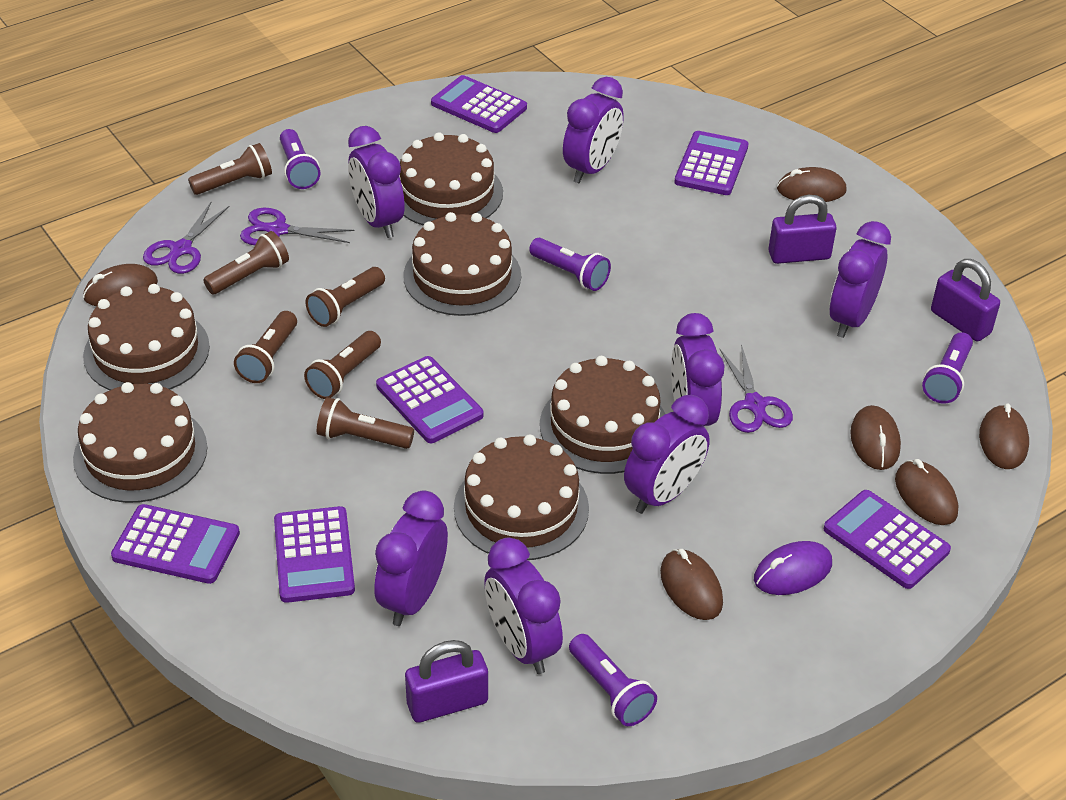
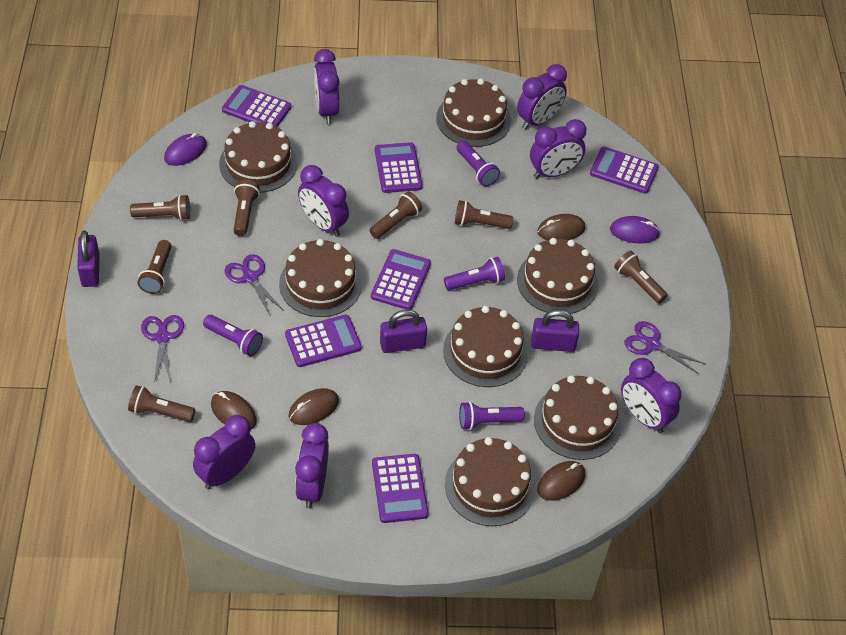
brown cake: [73,382,208,503] [83,284,210,390] [399,132,503,226] [403,212,521,316] [454,435,589,560] [540,356,665,474] = 6 -> [219,121,297,193] [279,239,362,317] [436,79,511,147] [443,306,528,387] [445,437,536,526] [517,238,599,314] [534,375,622,460] = 7
brown flashlight: [188,143,272,195] [203,231,289,294] [234,311,297,383] [304,331,381,399] [305,267,385,327] [317,397,414,449] = 6 -> [128,385,195,422] [130,195,190,221] [138,240,172,294] [233,179,260,236] [370,191,422,239] [455,200,514,229] [614,251,667,304] = 7
brown mouse: [83,264,158,306] [660,549,723,620] [777,167,847,202] [850,405,901,470] [895,459,958,525] [979,403,1029,469] = 6 -> [211,391,257,429] [289,388,339,425] [537,214,585,240] [537,461,585,501] = 4
purple mouse: [754,541,832,595] = 1 -> [164,133,207,166] [610,216,660,243] = 2

